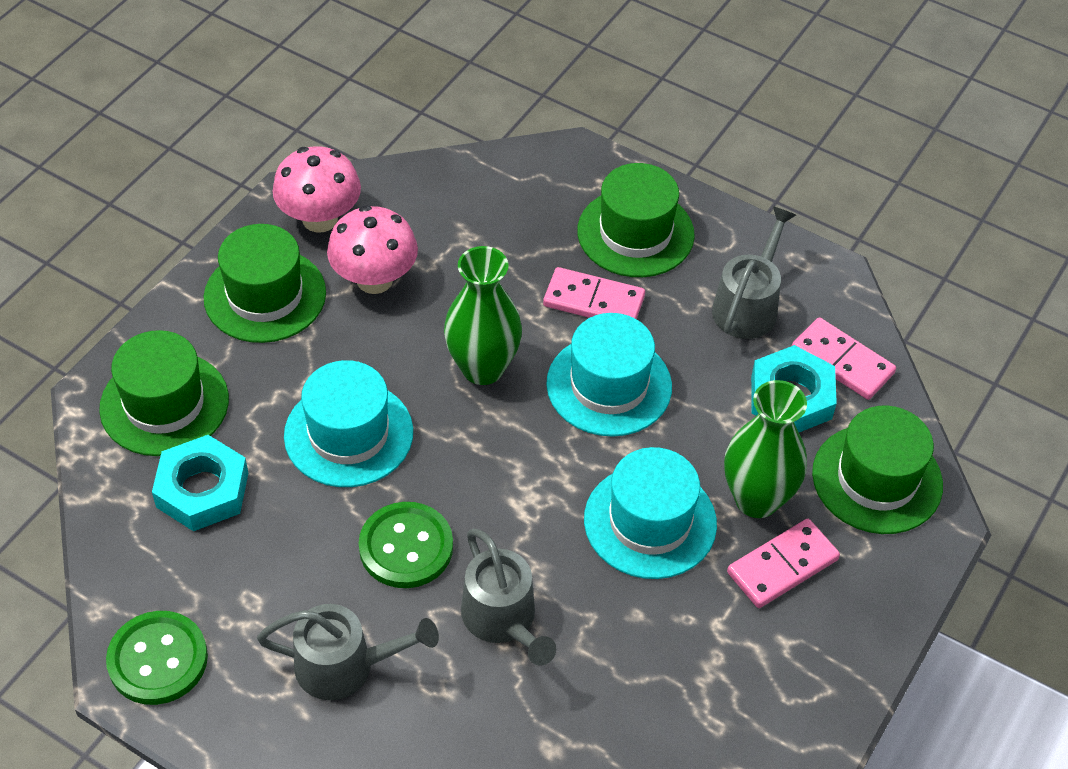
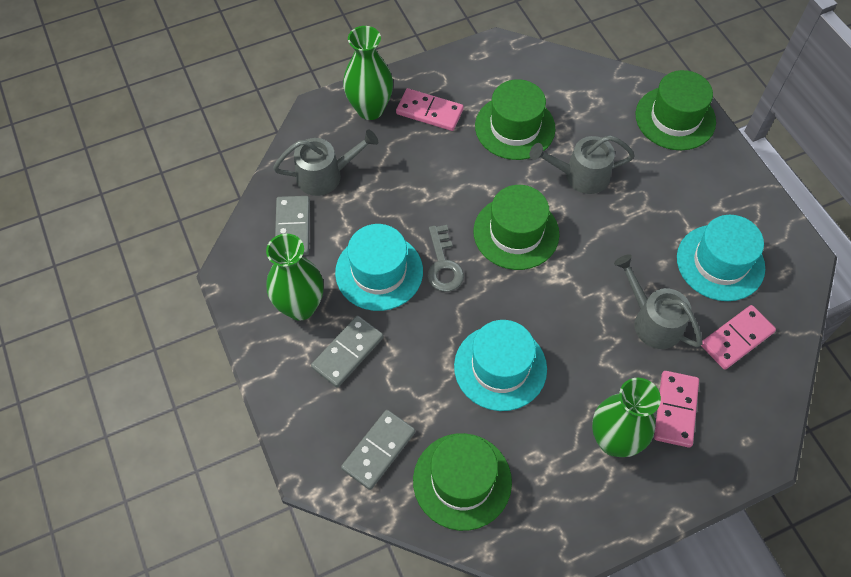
green button: [106,611,208,705] [359,502,453,588] = 2 -> none = 0
green vase: [444,246,522,385] [724,380,807,518] = 2 -> [266,234,324,321] [343,26,393,120] [592,378,661,457] = 3
grey domino: none = 0 -> [275,196,310,255] [311,316,383,388] [341,410,415,490] = 3
grey key: none = 0 -> [427,225,464,292] = 1
pink mushroom: [272,146,361,233] [327,205,418,294] = 2 -> none = 0
turquoise nut: [152,435,248,531] [751,345,837,432] = 2 -> none = 0

